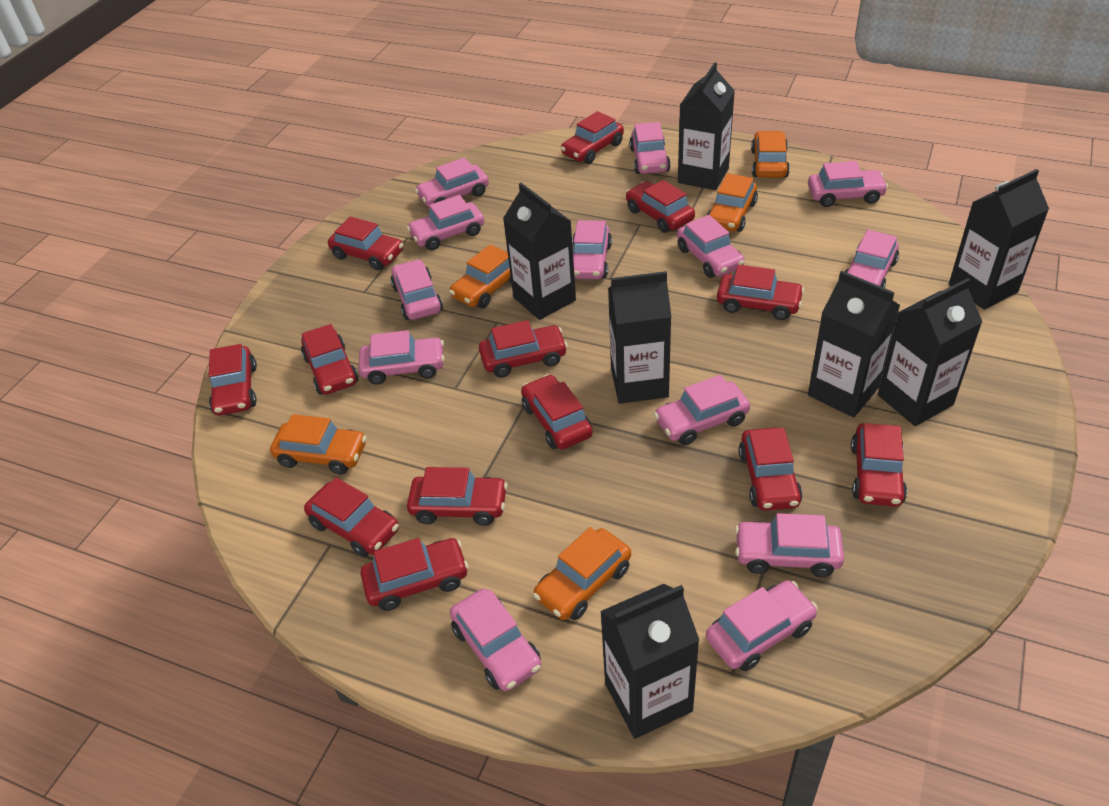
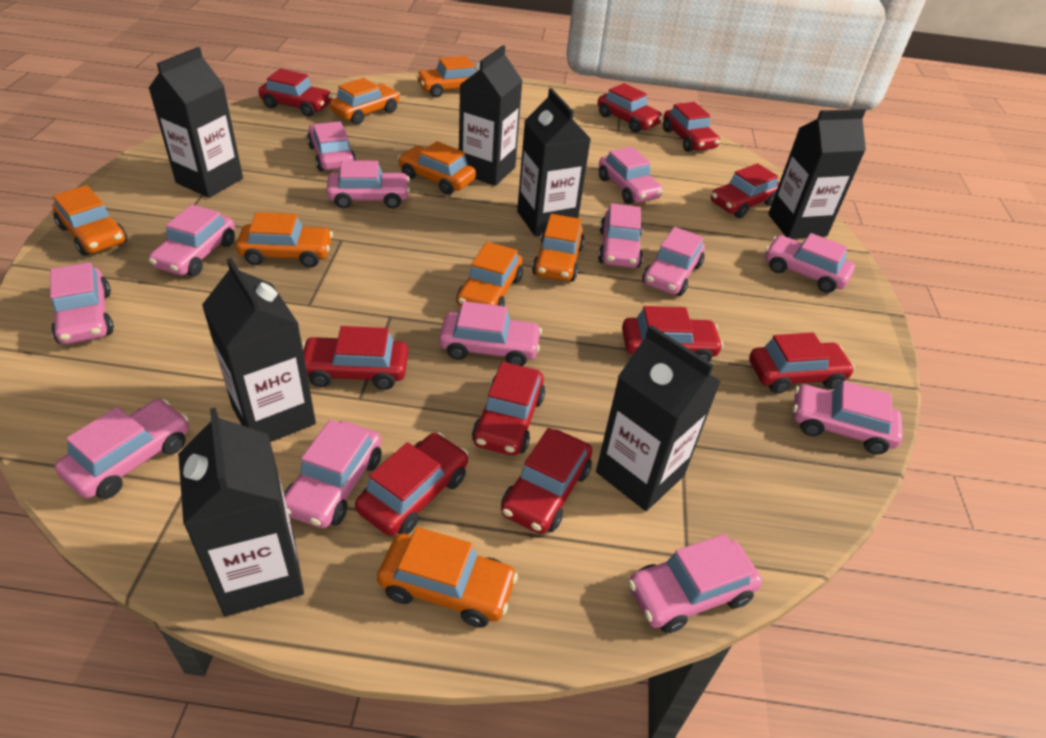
orange car: [270,414,367,474] [449,244,511,308] [533,527,631,620] [706,173,758,232] [751,131,790,178] = 5 -> [53,185,127,256] [236,212,333,267] [330,78,400,125] [377,527,518,628] [398,141,476,195] [416,56,476,97] [456,242,523,307] [532,214,585,281] = 8
red car: [209,344,257,416] [301,324,359,395] [304,478,399,557] [328,217,404,270] [360,538,468,611] [407,467,508,526] [479,320,568,378] [521,374,593,449] [561,111,624,164] [626,180,695,233] [717,265,804,320] [739,428,803,511] [851,423,907,507] = 13 -> [258,69,333,117] [302,326,408,390] [355,433,468,536] [472,362,545,456] [501,428,593,534] [598,83,663,133] [622,306,723,362] [663,102,720,152] [711,163,779,218] [749,333,855,394] = 10

